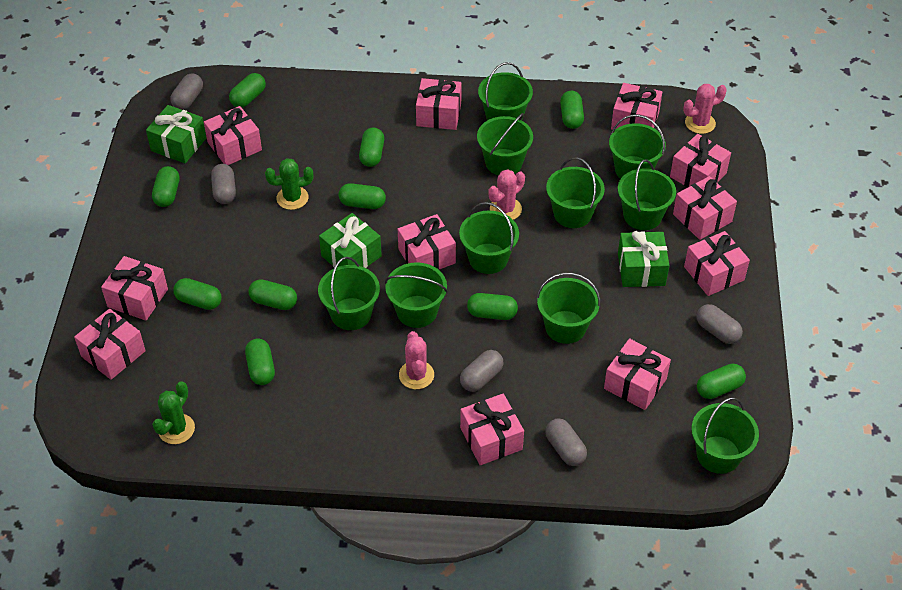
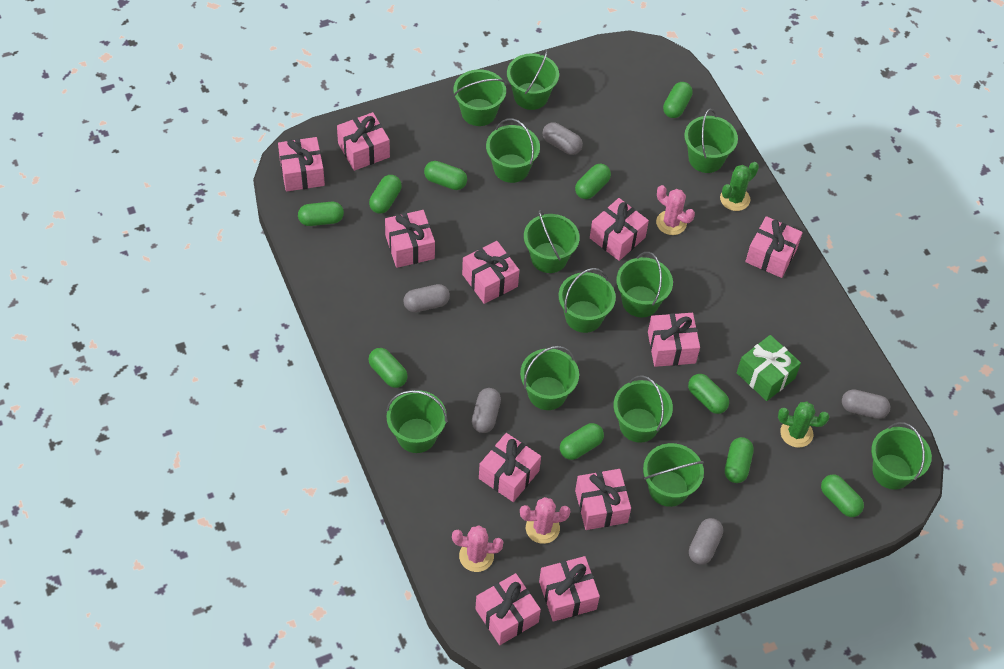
green bucket: [318,257,380,330] [385,262,448,328] [459,202,519,274] [477,113,533,175] [478,62,533,120] [536,273,601,344] [546,157,605,228] [609,115,666,179] [618,159,676,230] [691,397,759,474] = 10 -> [386,390,447,453] [453,69,506,126] [486,118,540,183] [507,49,559,110] [520,346,579,410] [524,210,580,273] [559,268,616,333] [614,375,673,443] [616,252,673,317] [643,443,704,507] [684,109,738,173] [871,422,932,489] = 12
green gift: [146,105,206,163] [319,213,382,268] [618,231,670,287] = 3 -> [737,335,801,401] = 1

